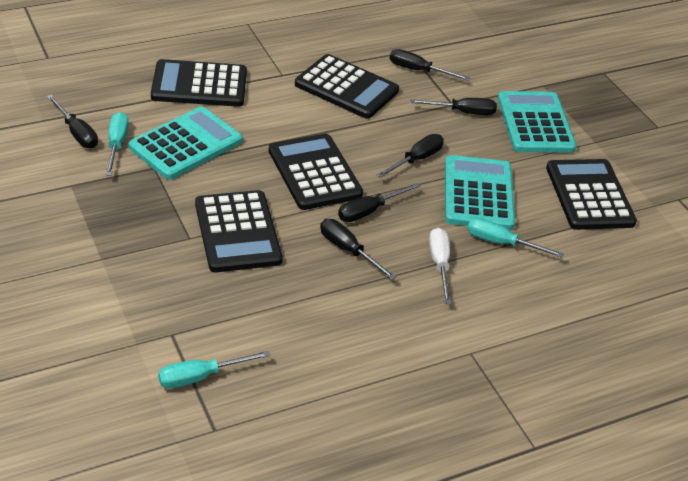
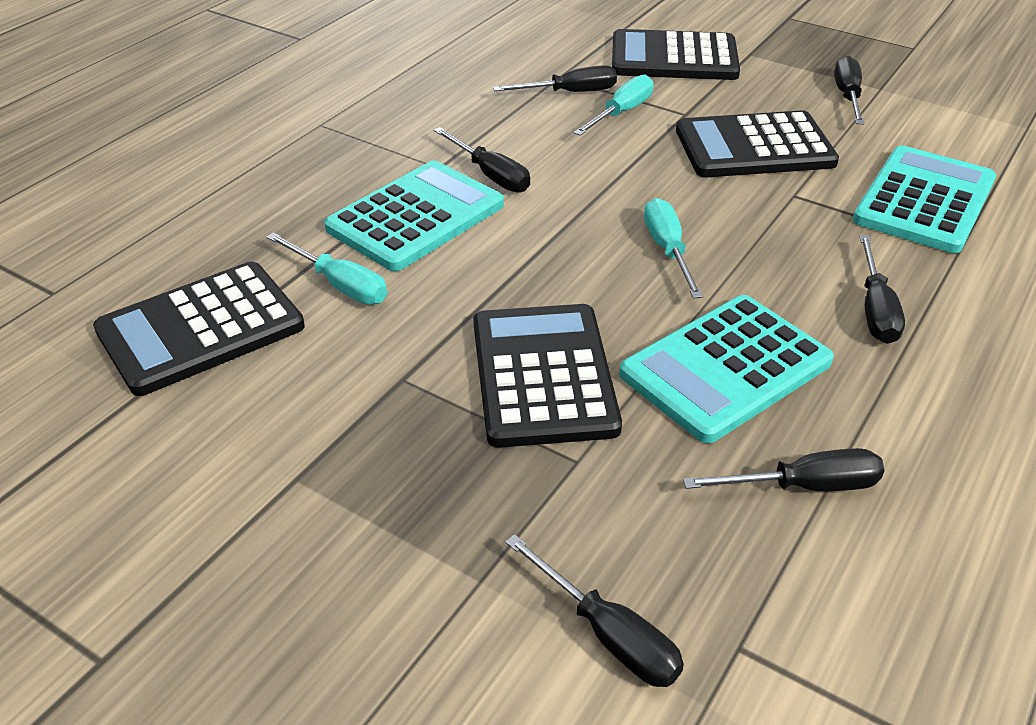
black calculator: [151,59,247,107] [195,190,283,272] [269,134,363,210] [295,54,399,119] [546,159,637,230] = 5 -> [93,262,305,396] [473,304,622,448] [612,29,740,80] [676,110,839,177] = 4
white screwdriver: [429,228,451,304] = 1 -> none = 0

